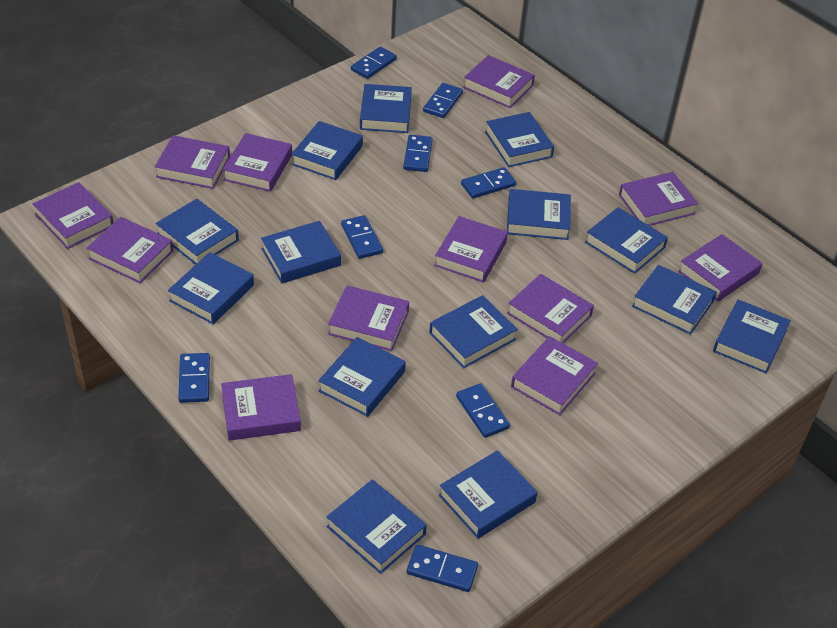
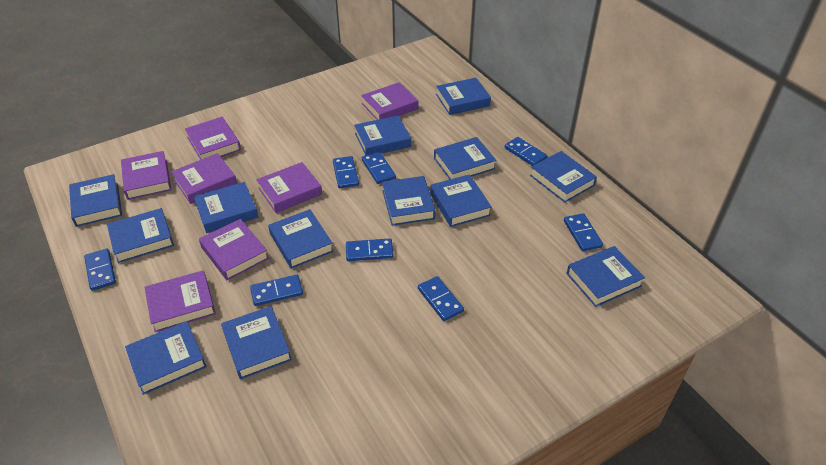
blue book: [155,199,239,265] [168,252,254,324] [261,221,341,284] [291,121,363,180] [318,337,406,417] [326,480,427,574] [360,84,412,133] [429,295,518,368] [439,450,537,539] [485,112,554,167] [507,189,571,240] [585,207,668,274] [632,265,717,335] [713,299,791,373] = 14 -> [69,174,122,227] [107,208,174,263] [125,321,207,395] [194,182,258,233] [221,306,292,379] [268,209,334,269] [354,115,411,155] [382,176,436,226] [430,174,492,227] [434,137,496,179] [436,78,491,115] [530,151,597,203] [567,246,645,307] = 13
purple book: [33,182,114,249] [86,217,173,283] [155,135,230,189] [221,374,301,440] [223,133,292,192] [328,285,409,351] [434,216,508,283] [463,55,535,108] [507,274,594,343] [511,336,598,415] [619,172,698,226] [678,234,762,301] = 12 -> [121,151,171,200] [144,270,216,332] [171,153,237,204] [185,117,241,160] [199,219,269,280] [256,162,322,213] [361,82,418,120] = 7

